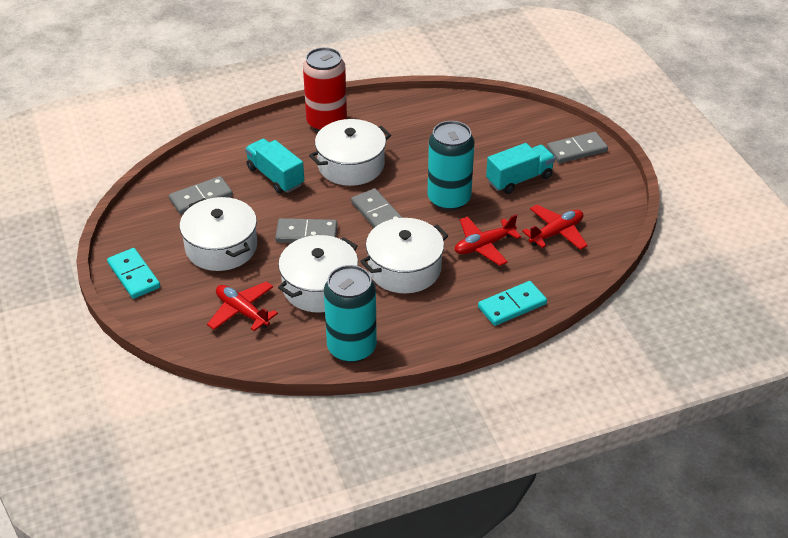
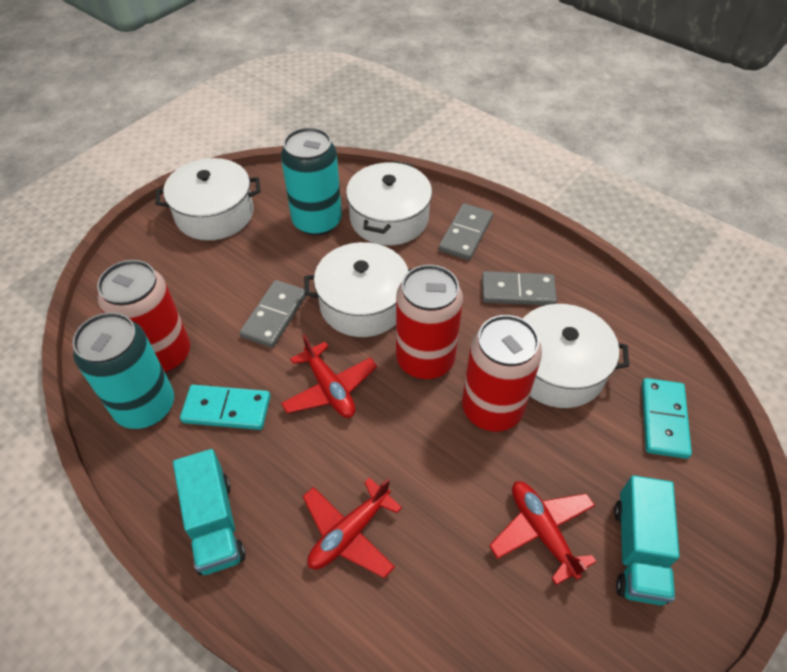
grey domino: [169,176,233,215] [275,218,337,243] [351,188,403,228] [547,132,608,163] = 4 -> [240,280,306,348] [439,204,493,260] [482,271,557,306] = 3
red can: [303,47,347,132] = 1 -> [97,260,190,373] [396,265,463,379] [462,315,542,431] = 3

